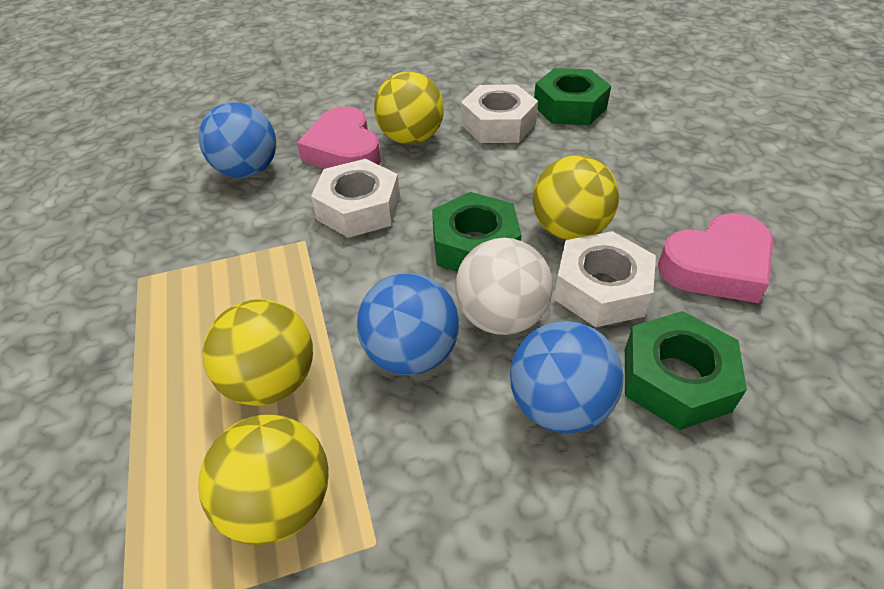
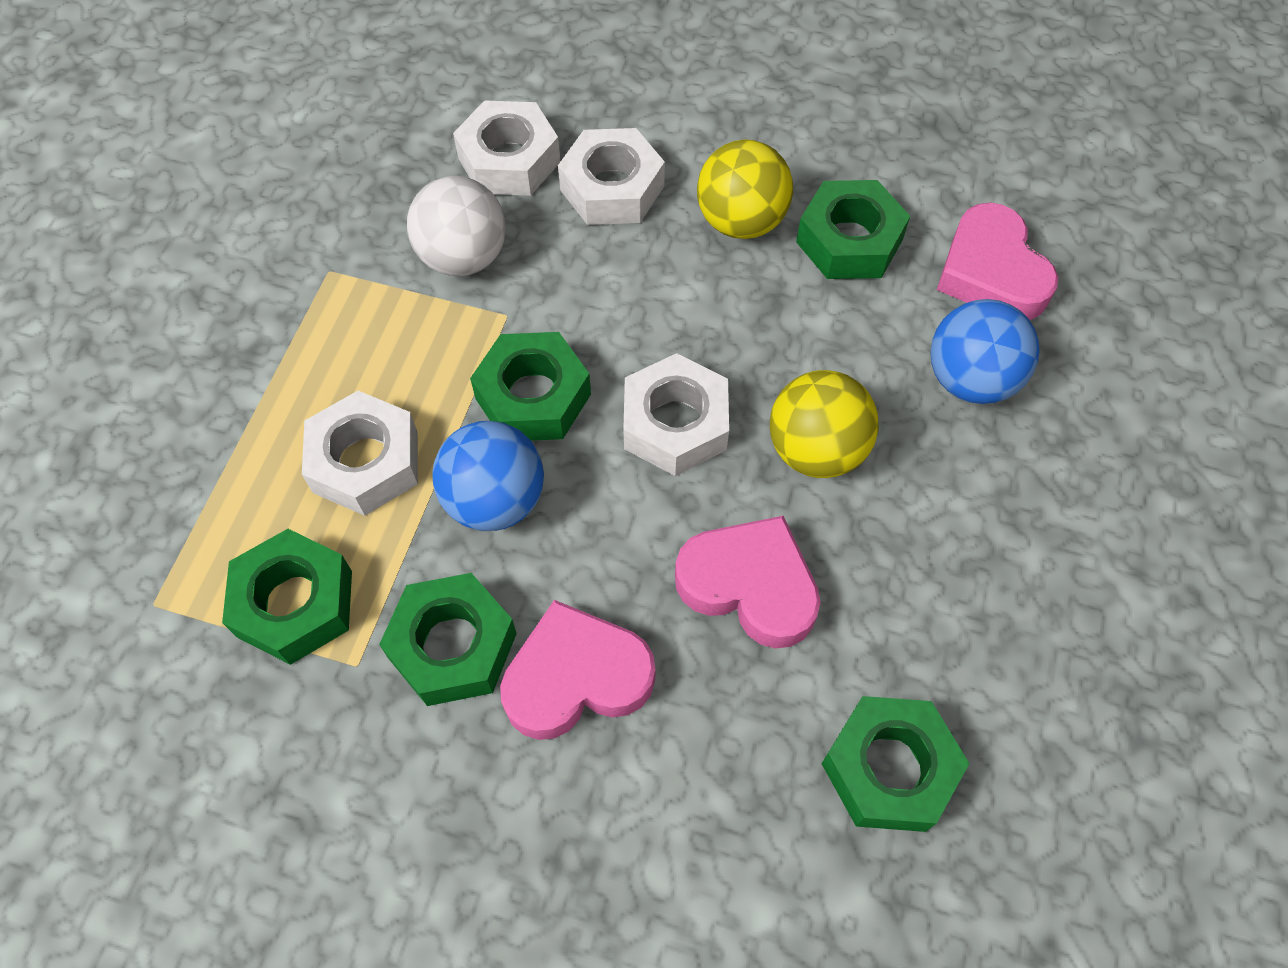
blue ball: [199,102,276,178] [357,273,459,375] [510,321,624,433] = 3 -> [433,421,544,531] [930,299,1040,404] = 2
green nut: [432,192,522,272] [534,68,611,125] [625,311,747,430] = 3 -> [222,529,352,665] [379,573,517,706] [470,332,591,441] [796,180,910,279] [821,696,970,832] = 5
pink heart: [297,106,381,169] [658,213,773,303] = 2 -> [500,600,656,740] [675,516,821,649] [937,203,1059,320] = 3
white nut: [311,159,400,238] [461,84,538,143] [554,231,656,327] = 3 -> [302,391,418,516] [453,100,560,196] [558,128,665,225] [623,353,729,476] = 4
yellow ball: [199,414,329,545] [203,299,313,406] [374,71,444,145] [533,155,619,240] = 4 -> [697,139,793,239] [770,370,879,478] = 2

